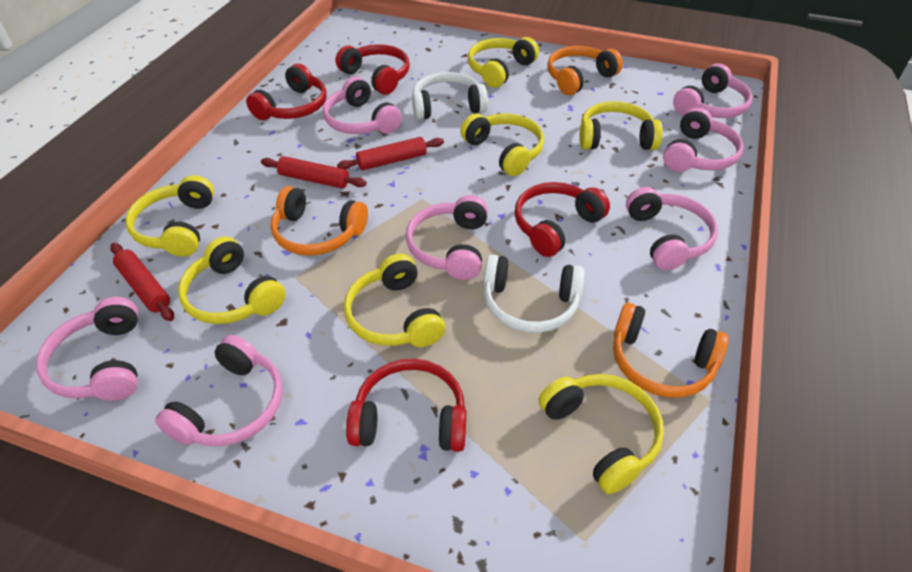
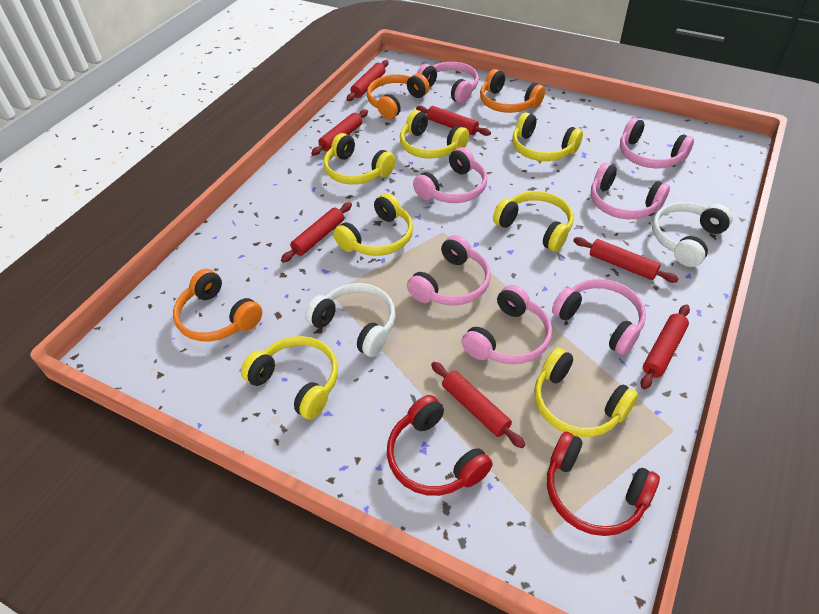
red headphones: [246,63,326,120] [336,44,410,95] [346,359,466,452] [515,182,610,257] = 4 -> [387,395,493,496] [547,432,660,536] = 2
red rolling pin: [110,243,174,321] [261,156,367,189] [337,137,444,170] = 3 -> [281,202,352,263] [311,109,368,156] [346,60,389,101] [416,106,491,136] [431,362,525,448] [573,237,679,283] [641,304,690,389] = 7

